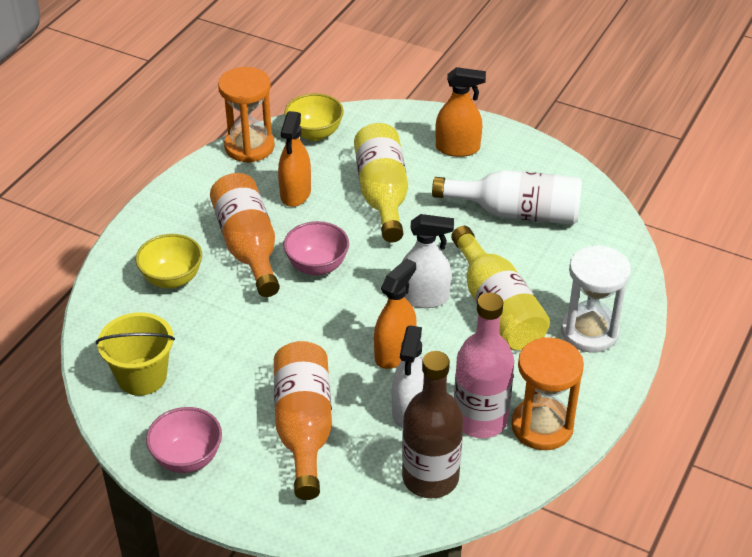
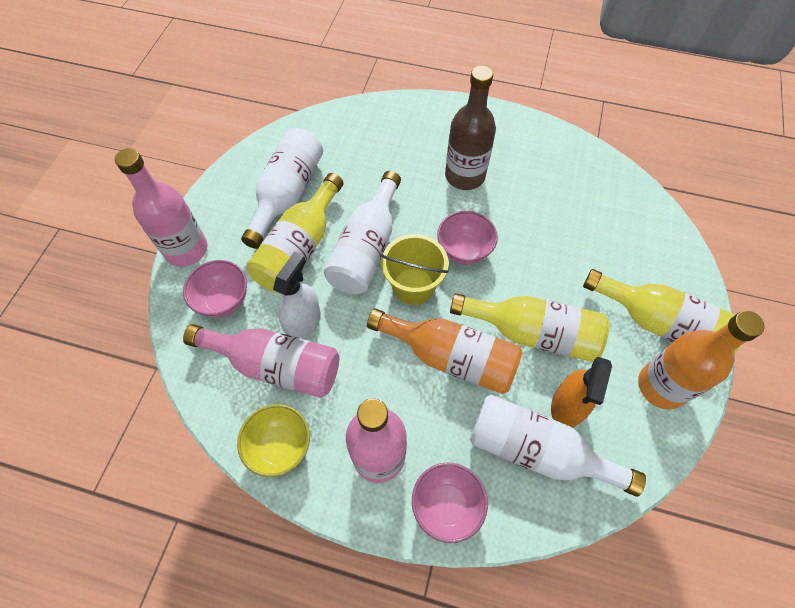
orange hourglass: [218,67,275,163] [511,337,584,450] = 2 -> none = 0
orange spray bottle: [278,111,311,207] [374,258,417,369] [435,67,486,157] = 3 -> [551,357,612,428] = 1
pink bottle: [454,293,514,438] = 1 -> [115,148,208,267] [183,324,339,398] [346,398,407,483] = 3
pink bowl: [146,407,222,473] [284,221,349,276] = 2 -> [183,260,247,318] [412,462,488,543] [437,211,498,265] = 3
white bottle: [432,170,582,225] = 1 -> [241,128,323,249] [324,171,401,295] [470,395,646,497] = 3
white hourglass: [561,245,631,353] = 1 -> none = 0
white spray bottle: [392,326,424,429] [402,214,454,308] = 2 -> [273,252,321,339] = 1
yellow bottle: [354,123,408,242] [451,226,550,350] = 2 -> [247,173,343,293] [450,293,609,362] [583,269,740,354] = 3
yellow bowl: [136,234,202,289] [285,93,344,141] = 2 -> [237,404,310,477] = 1

